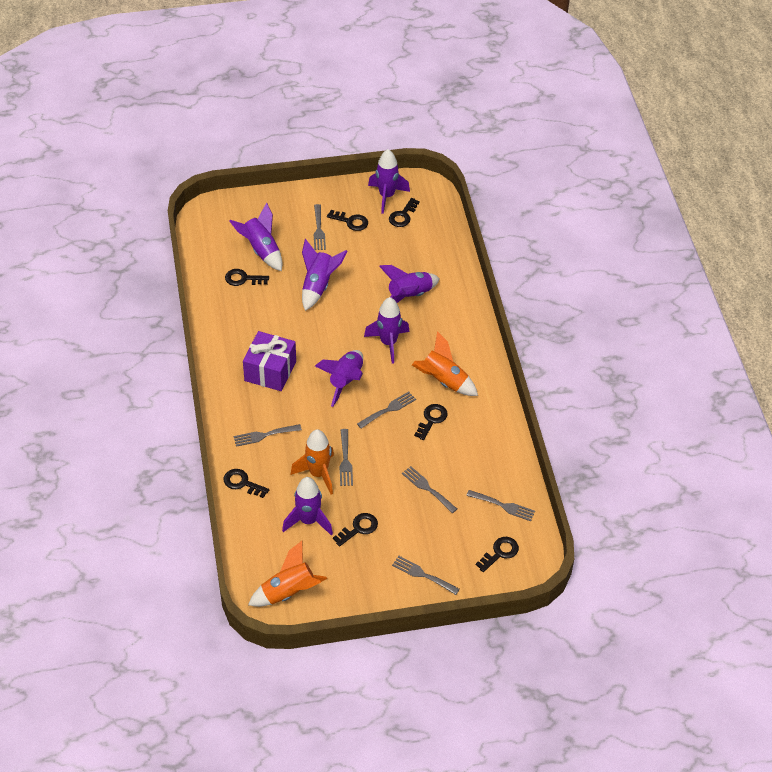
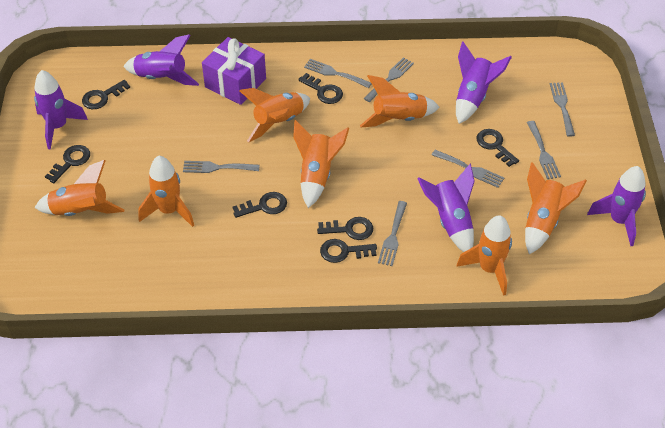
orange rocket: [248,541,327,607] [291,429,334,494] [412,331,478,396] = 3 -> [35,160,125,216] [138,156,194,227] [239,88,310,142] [293,120,349,208] [360,75,439,127] [457,215,512,296] [525,162,587,254] = 7
purple rocket: [230,202,282,271] [282,477,333,536] [302,239,347,311] [315,350,363,407] [364,297,410,364] [368,149,410,214] [379,265,439,303] = 7 -> [34,70,88,149] [123,34,199,86] [417,164,475,252] [456,42,512,124] [587,166,646,246] = 5

